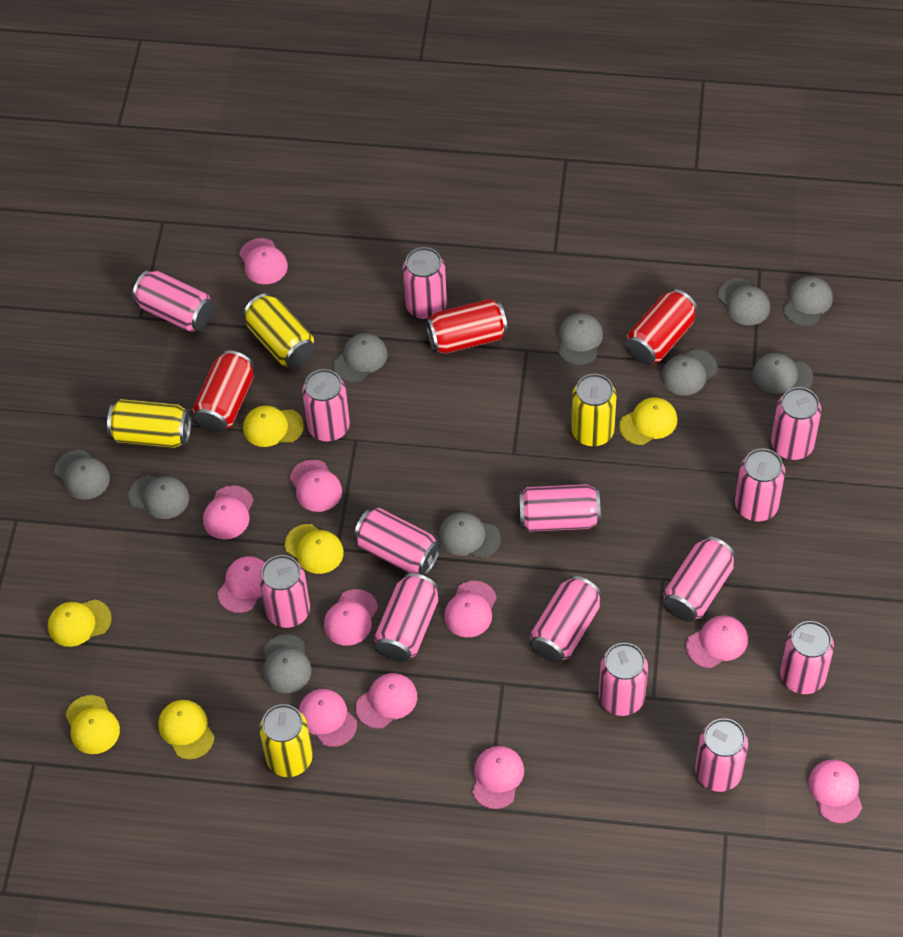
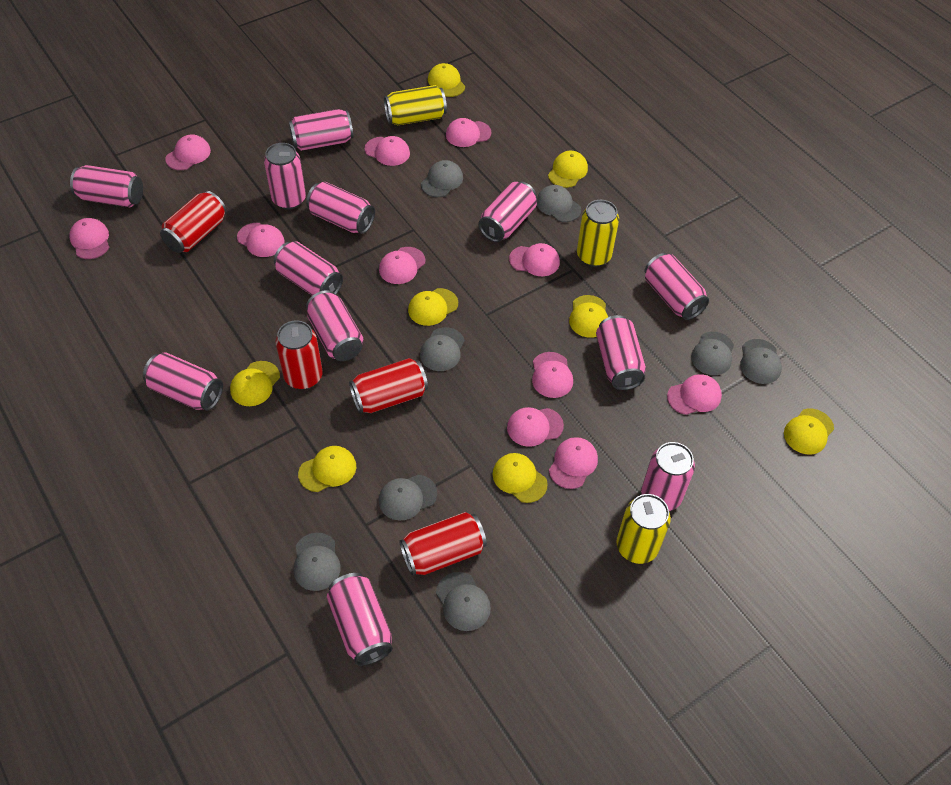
grey cap: [55,450,110,500] [128,475,189,519] [263,634,311,693] [333,333,388,382] [439,512,501,559] [559,313,603,365] [661,349,718,395] [717,278,770,325] [753,353,813,394] [783,276,833,326] = 10 -> [293,533,341,591] [379,475,437,520] [420,327,465,371] [421,160,463,197] [436,572,491,631] [537,185,581,222] [691,332,734,375] [740,339,782,384] = 8
pink can: [132,270,214,332] [259,555,310,628] [302,369,350,442] [354,508,441,576] [374,573,439,662] [403,247,447,320] [519,484,601,532] [530,576,602,663] [599,643,648,716] [663,536,736,622] [695,718,748,792] [735,448,785,521] [771,387,821,460] [780,621,834,694] = 14 -> [70,165,143,207] [143,352,223,411] [264,143,306,209] [274,241,343,296] [289,109,353,151] [306,182,375,234] [306,290,363,361] [327,573,393,666] [478,181,537,242] [596,315,646,390] [641,442,695,511] [644,253,709,320] = 12
red can: [192,350,254,433] [426,299,508,353] [626,289,698,365] = 3 -> [160,191,227,253] [275,320,323,389] [349,358,428,413] [399,512,487,576] = 4
yellow can: [107,399,191,448] [243,294,315,368] [259,704,313,777] [571,374,617,447] = 4 -> [384,85,447,125] [577,200,619,267] [616,494,671,564] = 3
yellow cap: [48,599,112,647] [66,695,120,754] [158,700,214,759] [243,405,304,447] [285,524,344,574] [619,397,677,445] = 6 -> [230,361,280,406] [298,446,356,492] [408,288,458,326] [428,63,465,97] [493,453,548,503] [548,151,588,188] [569,295,608,338] [784,408,834,455] = 8

